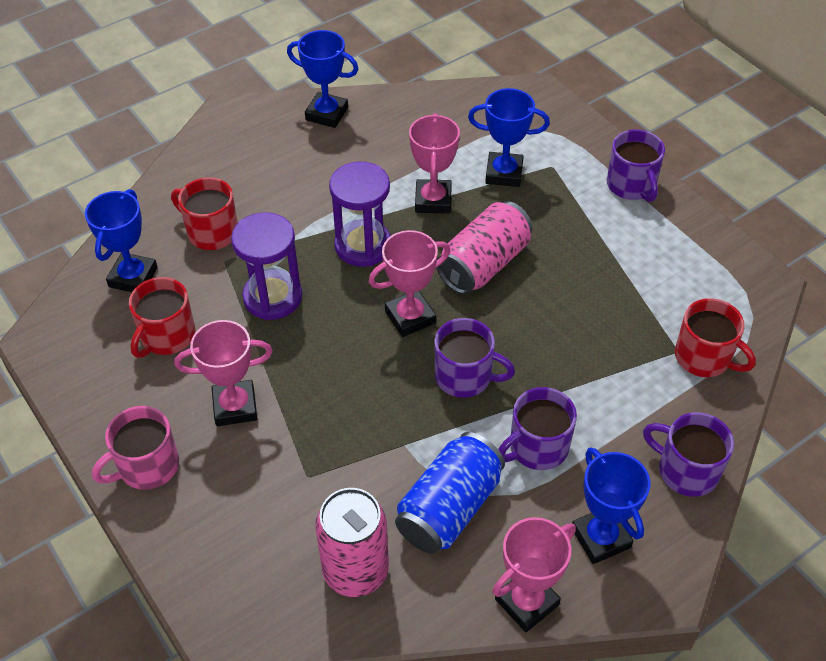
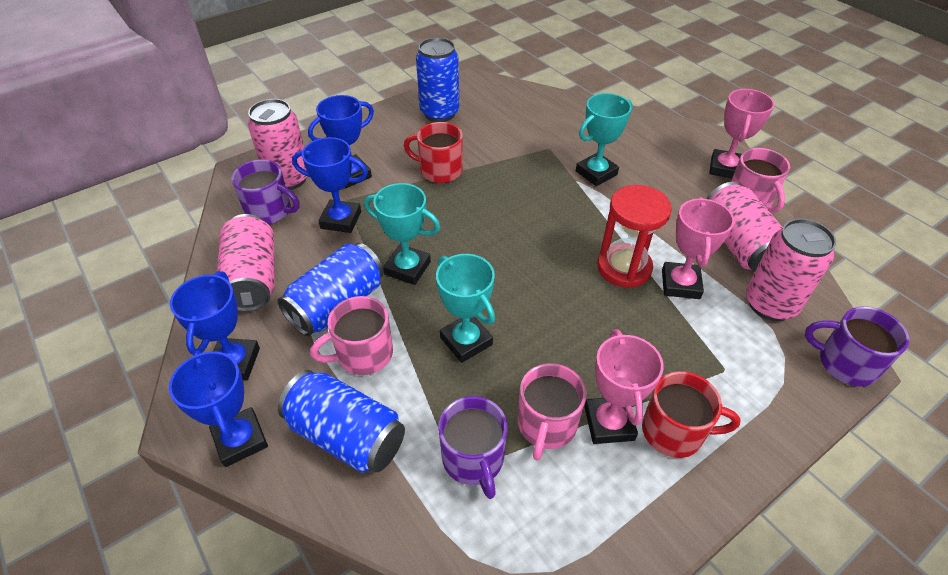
blue can: [395,432,505,554] = 1 -> [278,243,384,337] [278,370,405,473] [416,37,459,122] = 3
pink can: [315,488,389,597] [436,201,532,294] = 2 -> [217,214,275,312] [248,99,307,190] [706,182,783,272] [746,219,836,321] = 4
pink mug: [92,406,179,490] = 1 -> [310,296,393,375] [518,363,586,461] [731,148,790,213] = 3
pink trophy: [175,320,273,426] [369,230,450,337] [409,113,460,214] [492,517,576,632] = 4 -> [584,329,664,444] [662,197,734,299] [709,89,774,179] = 3
purple hourglass: [231,212,302,320] [329,162,391,267] = 2 -> none = 0
purple mug: [435,318,515,398] [498,387,577,470] [607,129,665,202] [643,412,734,497] = 4 -> [231,160,299,224] [438,396,507,499] [805,306,910,387] = 3
red hourglass: none = 0 -> [597,185,672,288] = 1
red mug: [129,277,196,358] [171,177,238,250] [675,298,756,377] = 3 -> [404,122,463,183] [642,371,741,458] = 2
turquoise trophy: none = 0 -> [364,183,440,285] [436,254,495,363] [576,93,633,186] = 3

